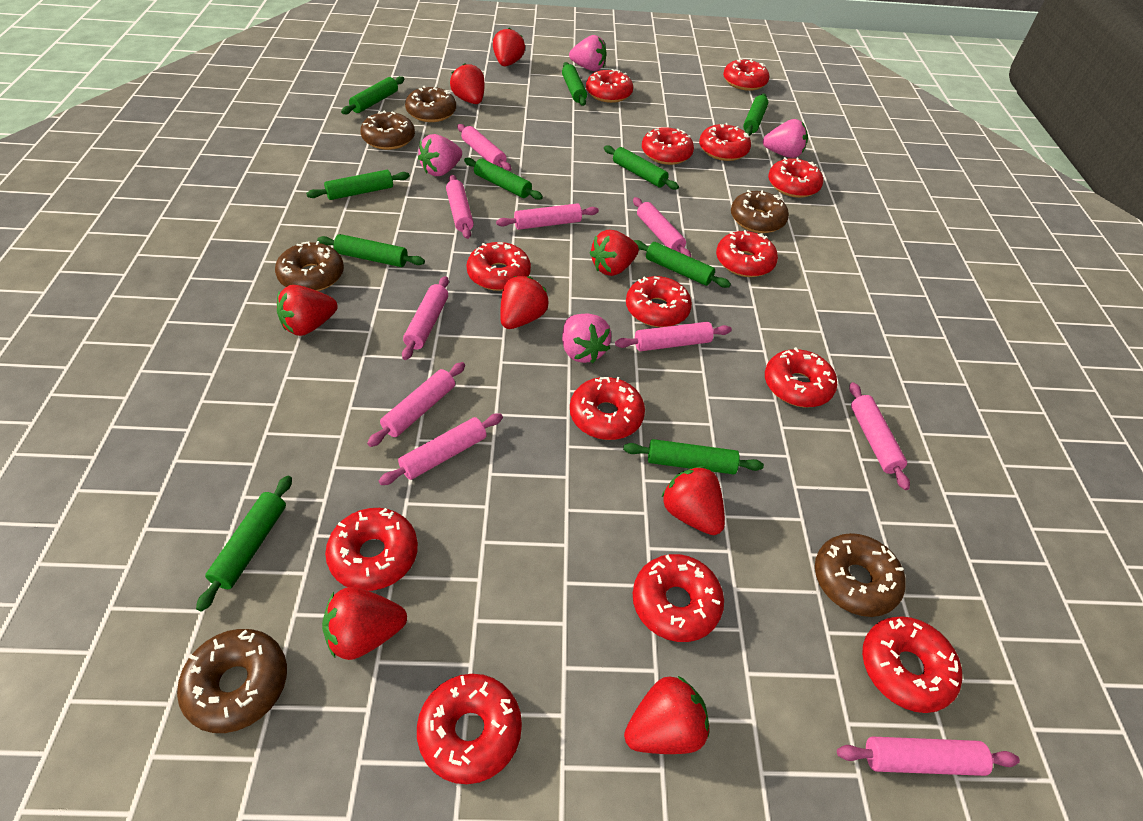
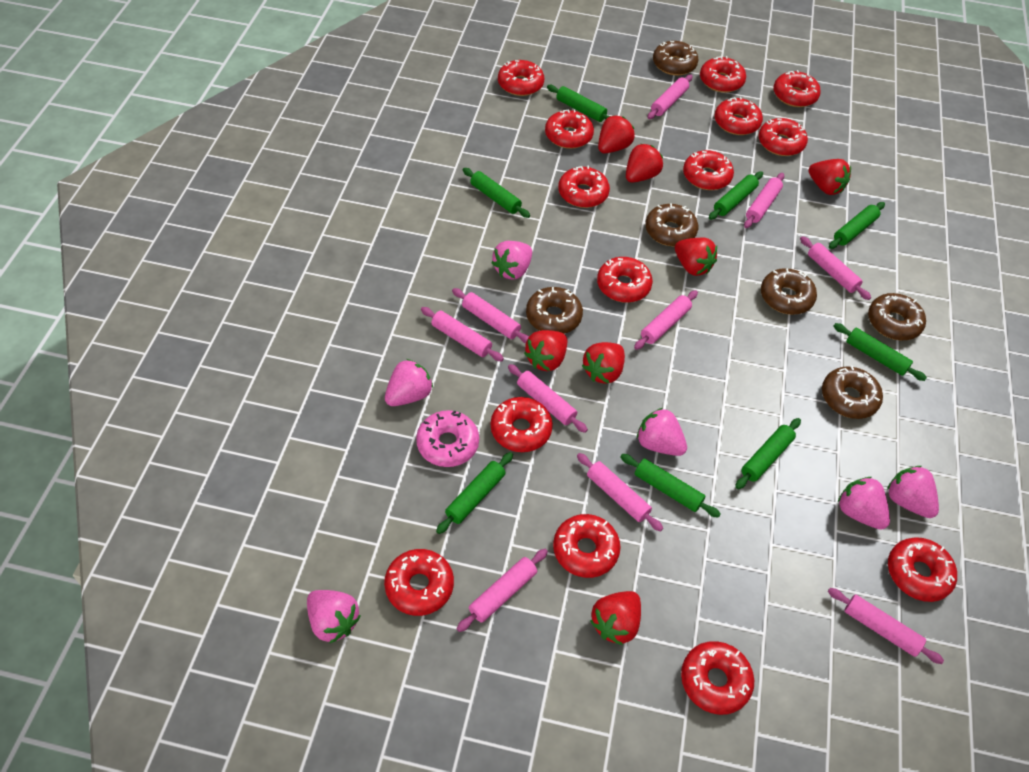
green rolling pin: [196,476,292,612] [306,170,410,200] [317,234,425,267] [341,76,405,114] [464,158,543,200] [562,62,587,106] [604,145,679,190] [623,439,764,474] [633,240,731,288] [743,93,768,136] = 10 -> [436,452,513,534] [463,168,530,218] [547,85,610,122] [620,454,720,518] [709,171,763,220] [735,418,801,489] [829,202,885,249] [833,323,927,381] = 8
pink donut: none = 0 -> [416,410,479,467] = 1
pink strawberry: [418,134,462,176] [562,314,611,363] [569,35,607,71] [763,119,808,158] = 4 -> [307,590,361,644] [385,359,433,406] [491,241,532,280] [637,408,687,456] [838,477,890,530] [887,466,939,518] = 6
red strawberry: [277,285,337,336] [322,587,407,660] [450,63,485,104] [493,28,525,66] [500,276,549,329] [590,230,639,276] [624,676,710,754] [661,466,725,535] = 8 -> [524,330,567,371] [582,342,625,384] [590,591,641,645] [598,115,635,153] [626,144,663,183] [675,238,717,276] [808,159,851,195] = 7

